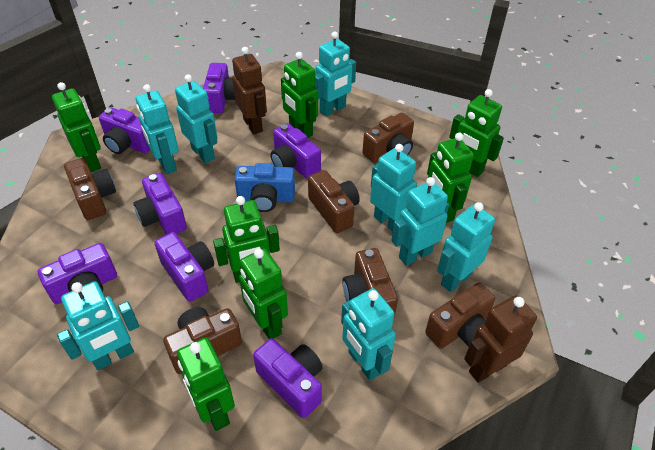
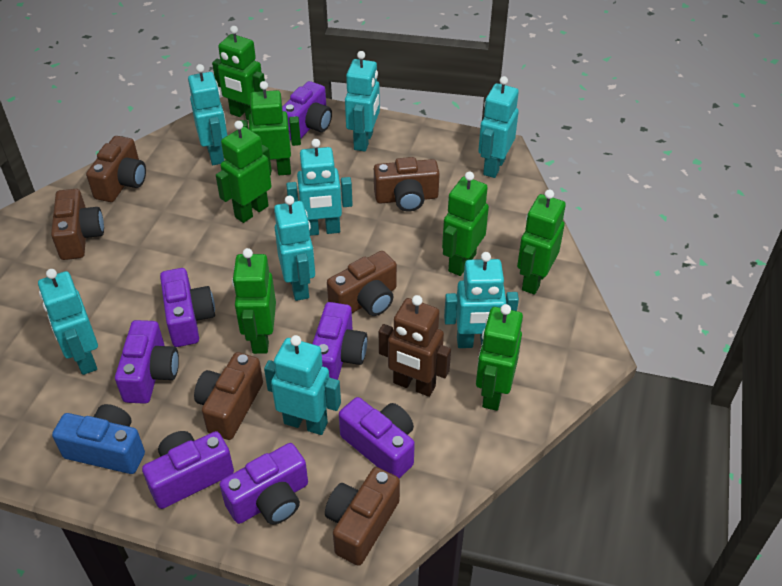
brown robot: [232,47,267,134] [464,295,537,383] = 2 -> [379,295,451,397] = 1

